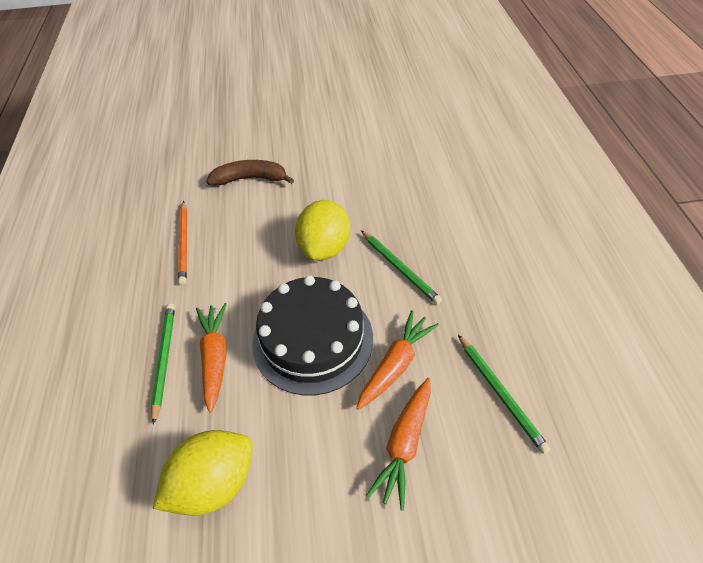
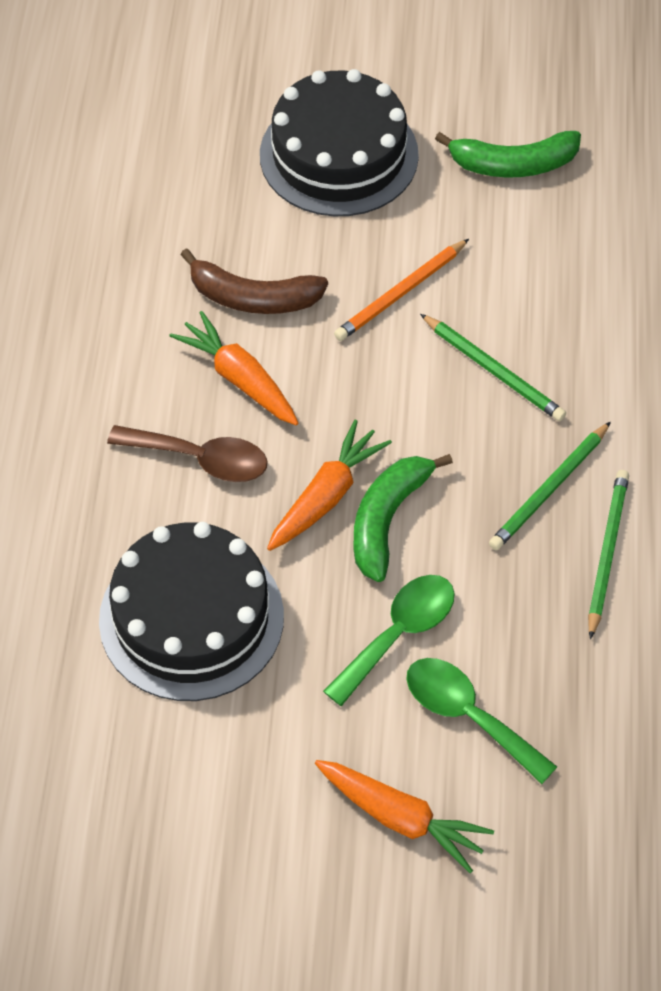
black cake: [252,275,373,395] = 1 -> [99,522,284,701] [260,69,419,216] = 2
brown spoon: none = 0 -> [107,425,268,482] = 1
green banana: none = 0 -> [353,454,453,582] [435,131,581,178] = 2
green spoon: none = 0 -> [323,575,455,706] [406,658,557,784] = 2
yellow lemon: [153,430,253,516] [295,200,350,261] = 2 -> none = 0

